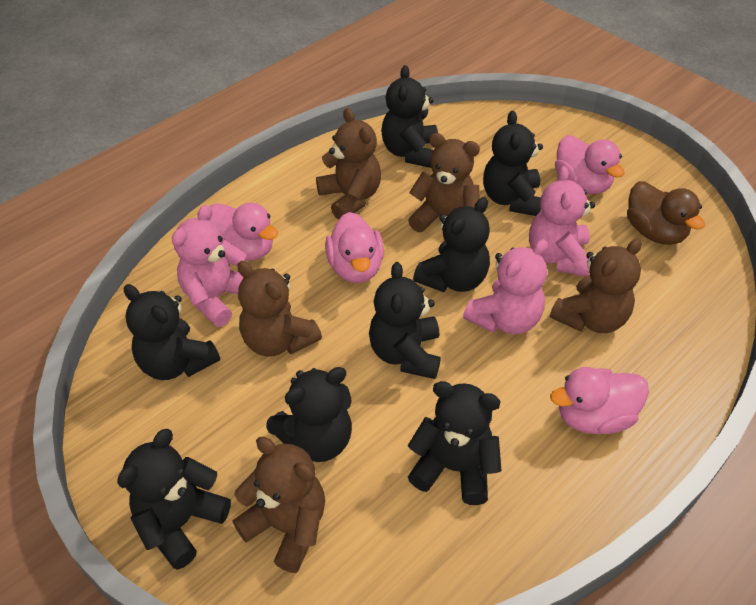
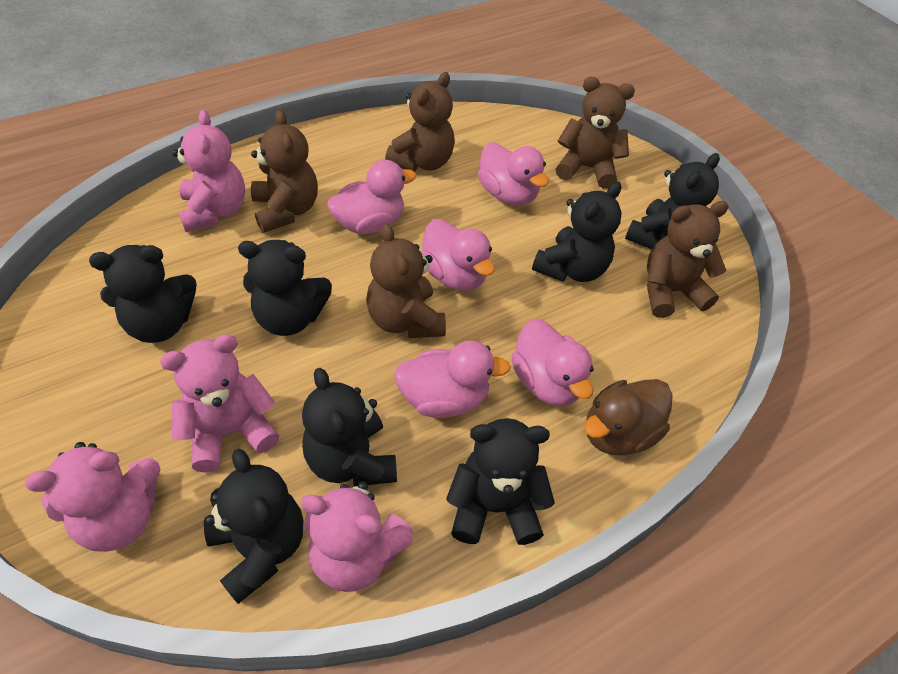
black teddy bear: [117,429,231,570] [124,284,220,380] [266,367,352,462] [369,262,441,379] [381,65,438,168] [408,381,501,505] [413,197,490,292] [483,111,543,216] = 8 -> [89,245,197,343] [204,449,304,604] [238,240,332,336] [302,368,397,486] [446,418,555,545] [532,181,622,282] [625,153,720,249] = 7
pink duck: [209,203,278,261] [325,212,384,283] [550,367,649,434] [555,135,624,194] = 4 -> [327,160,416,234] [394,340,511,418] [421,219,495,291] [478,142,549,205] [511,319,594,406] = 5
pink teddy bear: [172,205,246,327] [463,239,548,334] [529,166,595,277] = 3 -> [25,442,161,552] [160,334,279,473] [172,110,245,232] [301,481,413,592] = 4

